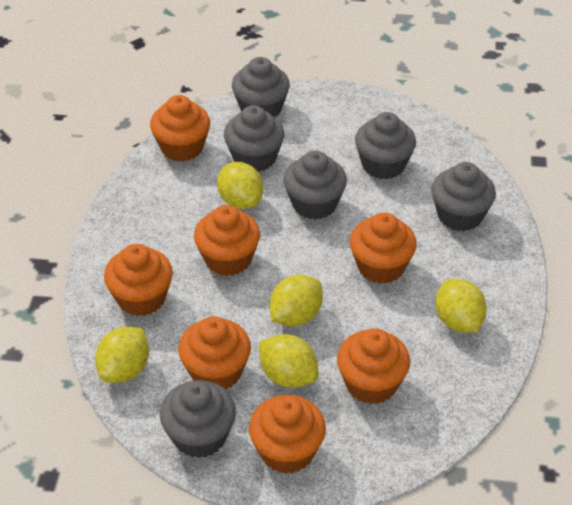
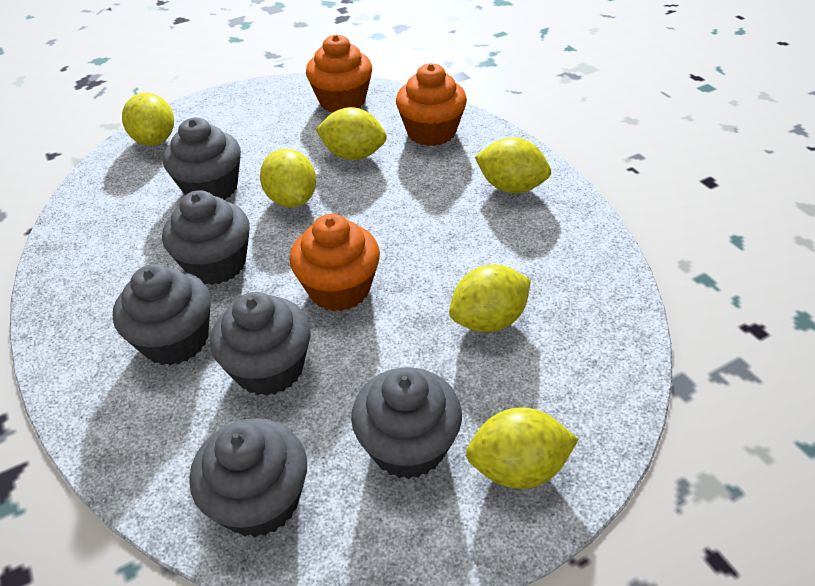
orange cupcake: [104,244,173,316] [150,95,210,162] [178,316,251,390] [194,205,260,276] [249,395,326,474] [337,328,410,404] [350,212,417,284] = 7 -> [290,214,380,311] [306,34,372,112] [396,63,467,146] = 3
yellow lemon: [95,327,149,383] [217,162,263,209] [259,334,318,388] [270,275,323,326] [435,279,487,333] = 5 -> [122,93,174,146] [260,149,316,207] [315,107,387,160] [449,265,531,332] [466,407,579,489] [475,137,551,193] = 6

